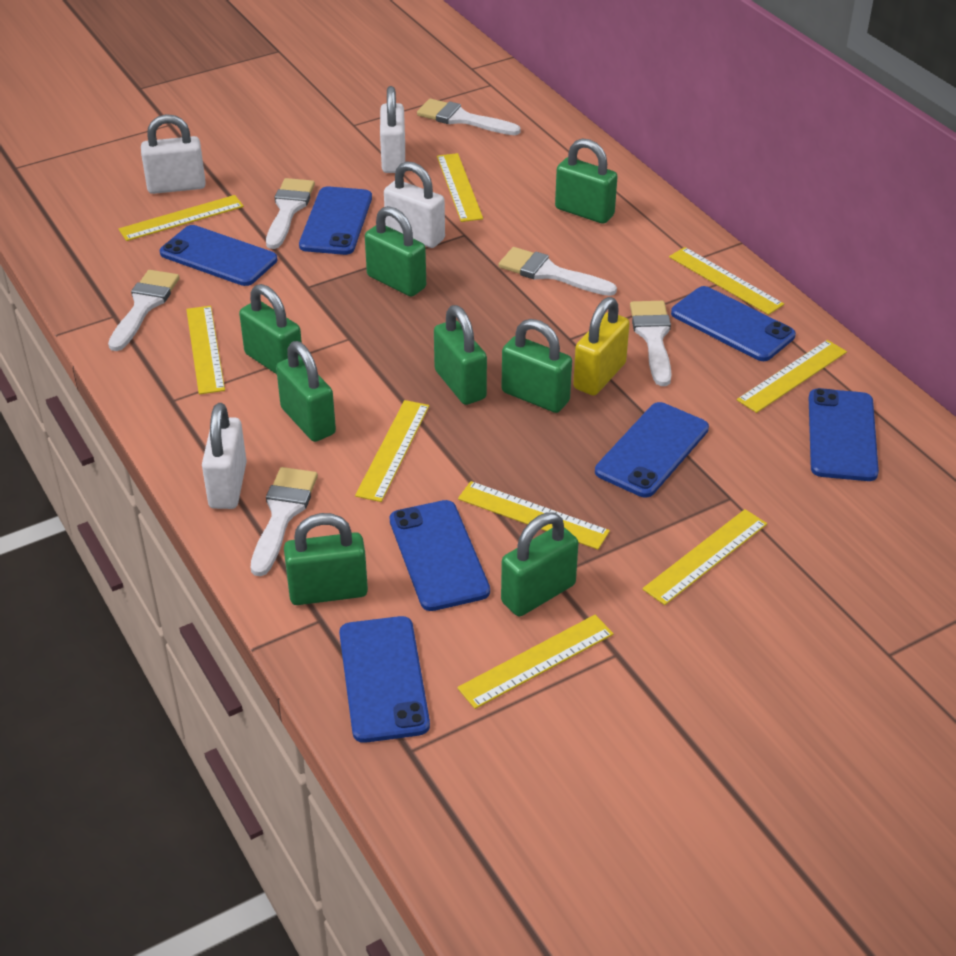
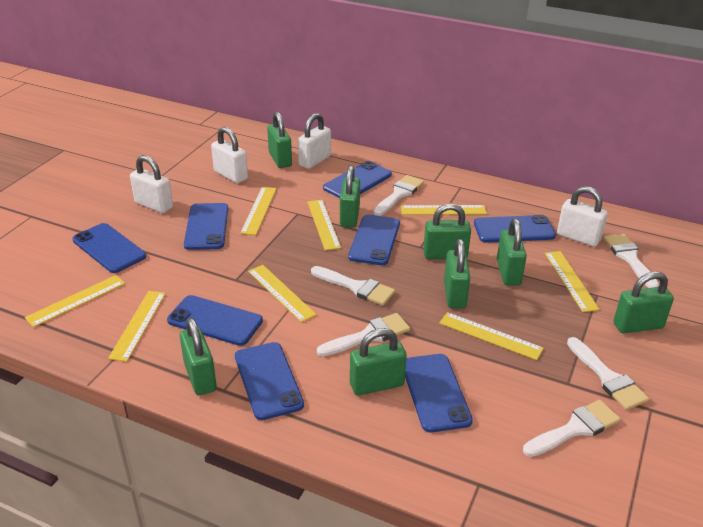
blue phone: [160,225,277,286] [299,186,372,255] [339,616,430,743] [389,500,490,611] [595,402,709,497] [671,286,796,361] [809,388,879,481] = 7 -> [72,223,146,273] [167,295,263,346] [184,203,228,250] [235,342,304,420] [323,161,392,198] [348,215,400,265] [405,354,473,433] [474,215,556,243] = 8
yellow padlock: [573,297,630,396] = 1 -> none = 0
yellow ruler: [119,195,244,241] [186,306,225,394] [355,400,429,502] [437,153,483,222] [457,615,614,709] [458,481,610,550] [642,509,767,605] [669,247,784,315] [737,340,847,413] = 9 -> [25,275,125,327] [108,291,166,362] [240,187,277,235] [248,265,317,322] [307,200,341,250] [401,205,487,215] [439,312,544,360] [545,251,600,312] = 8

